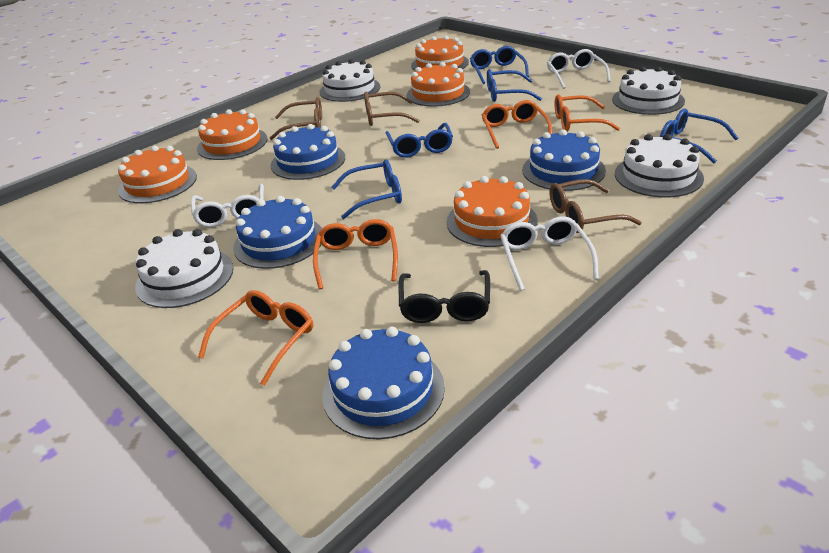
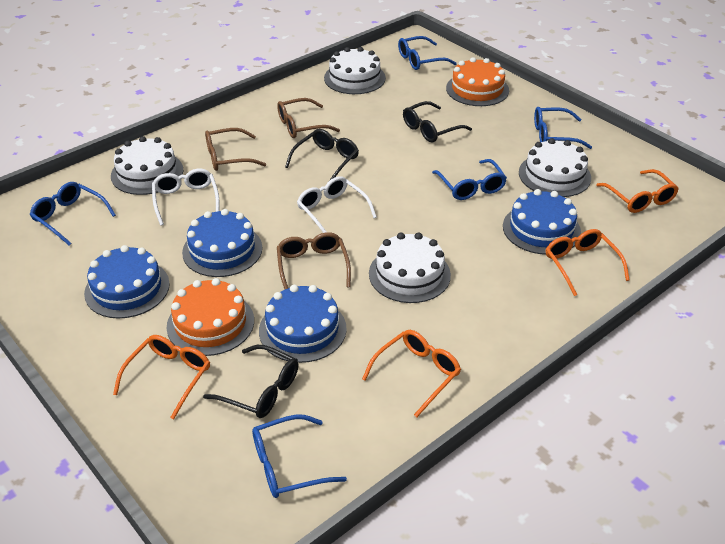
black glasses: [399,270,490,323] = 1 -> [203,345,299,418] [285,129,359,181] [403,101,472,142] = 3
orange cake: [118,146,197,203] [197,109,268,160] [407,62,470,107] [411,36,469,71] [447,176,538,247] = 5 -> [166,278,254,356] [446,57,509,106] = 2
white glasses: [191,183,264,227] [500,216,599,291] [547,49,611,89] = 3 -> [152,168,220,226] [297,176,377,233] = 2

